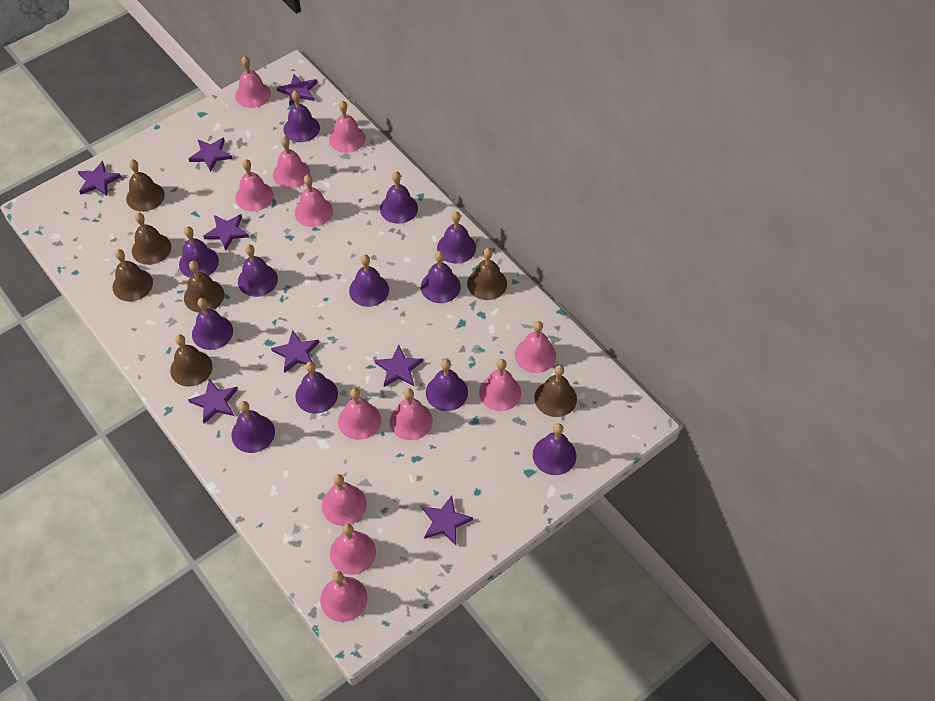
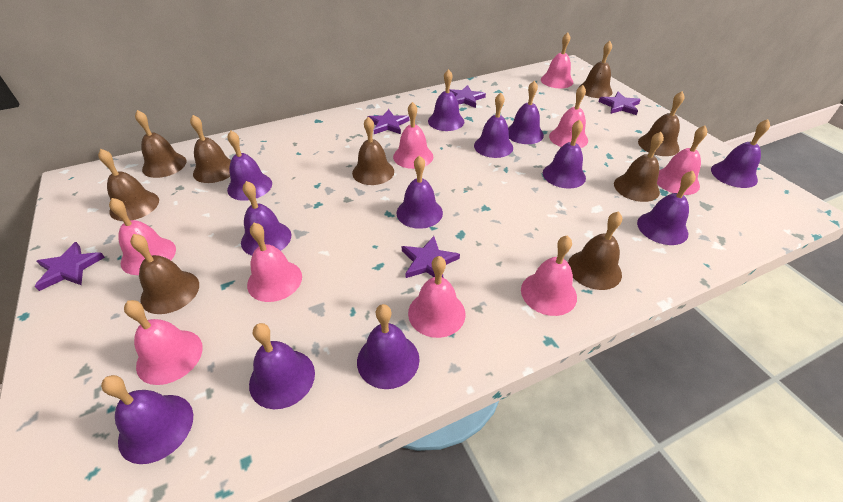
brown bell: [112,249,153,302] [126,159,165,212] [132,213,171,265] [170,334,213,387] [184,261,224,313] [467,248,507,300] [534,365,577,417] = 7 -> [98,149,159,221] [130,234,199,314] [135,110,186,178] [190,115,231,183] [352,117,394,185] [568,211,622,290] [579,41,613,98] [614,132,664,202] [638,91,685,156] = 9
pink bell: [235,56,271,108] [235,159,274,212] [273,136,310,188] [295,175,333,227] [320,571,367,622] [322,474,367,526] [329,101,366,153] [330,524,376,575] [338,388,381,440] [390,388,433,440] [479,359,521,411] [515,321,556,373] = 12 -> [109,198,176,275] [124,300,203,385] [247,223,302,302] [393,102,433,169] [408,256,465,338] [521,235,577,316] [541,32,573,88] [549,85,588,148] [657,126,707,195] = 9
purple star: [78,161,121,196] [188,379,238,424] [189,137,232,172] [203,214,249,251] [271,330,319,373] [277,74,317,106] [374,345,423,387] [422,496,473,545] = 8 -> [35,242,105,291] [368,109,409,134] [402,236,460,278] [450,85,486,108] [598,92,641,115] = 5

